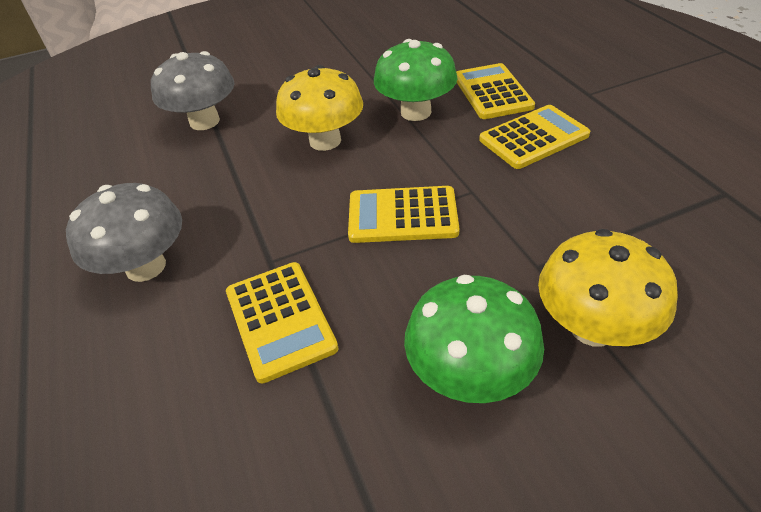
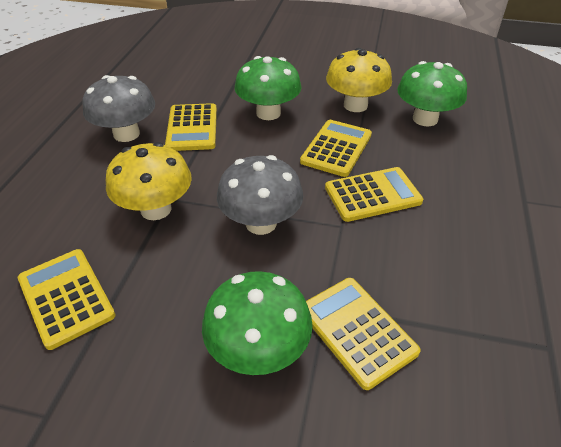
green mushroom: [374,39,458,121] [404,275,544,403] = 2 -> [202,271,313,375] [235,56,301,120] [397,61,467,126] = 3
yellow calculator: [226,262,339,384] [348,186,460,243] [456,63,535,119] [479,105,590,169] = 4 -> [18,249,116,350] [165,103,217,151] [300,120,372,177] [306,278,421,390] [325,167,423,222] = 5

